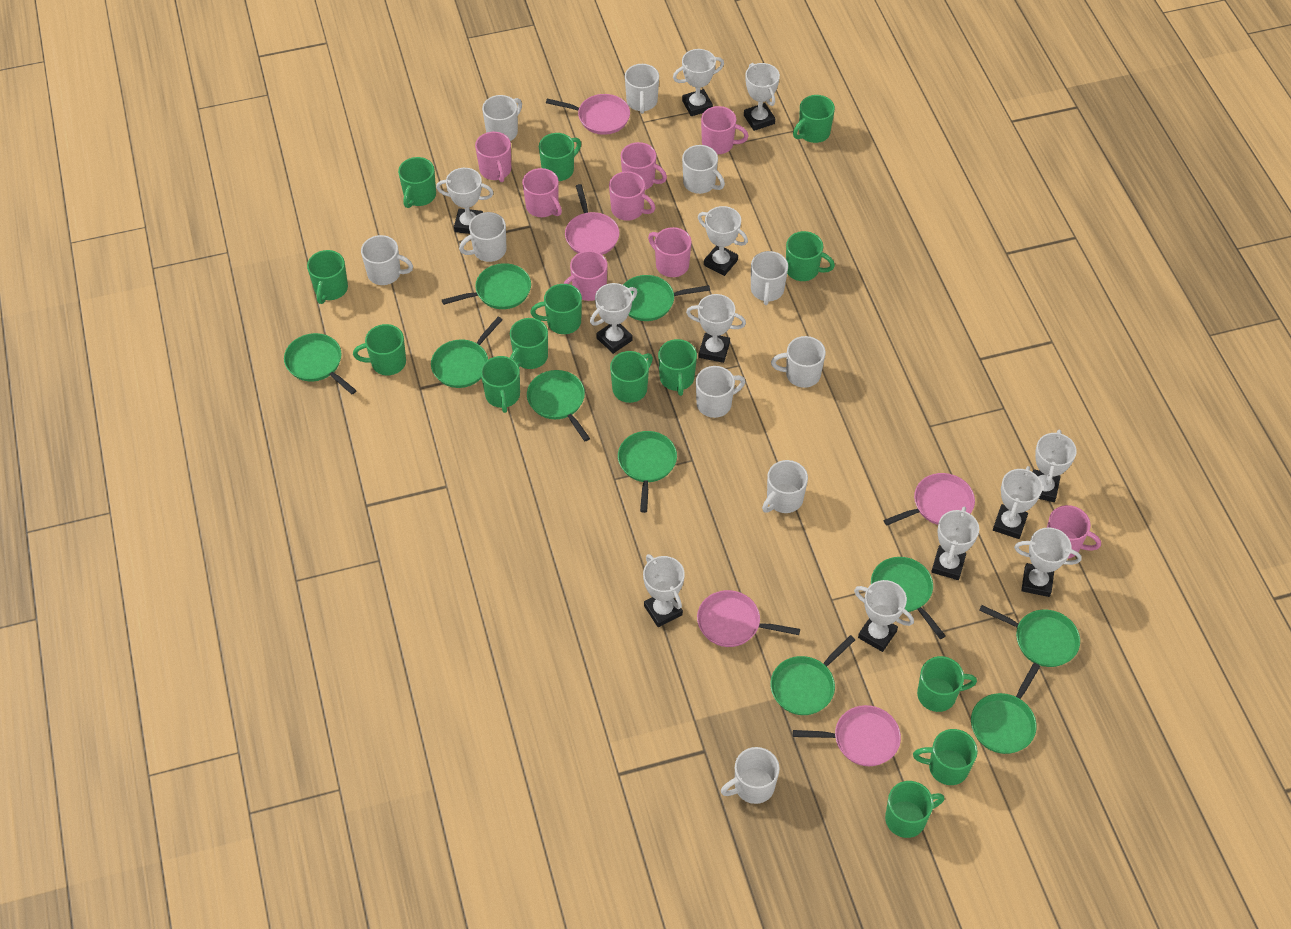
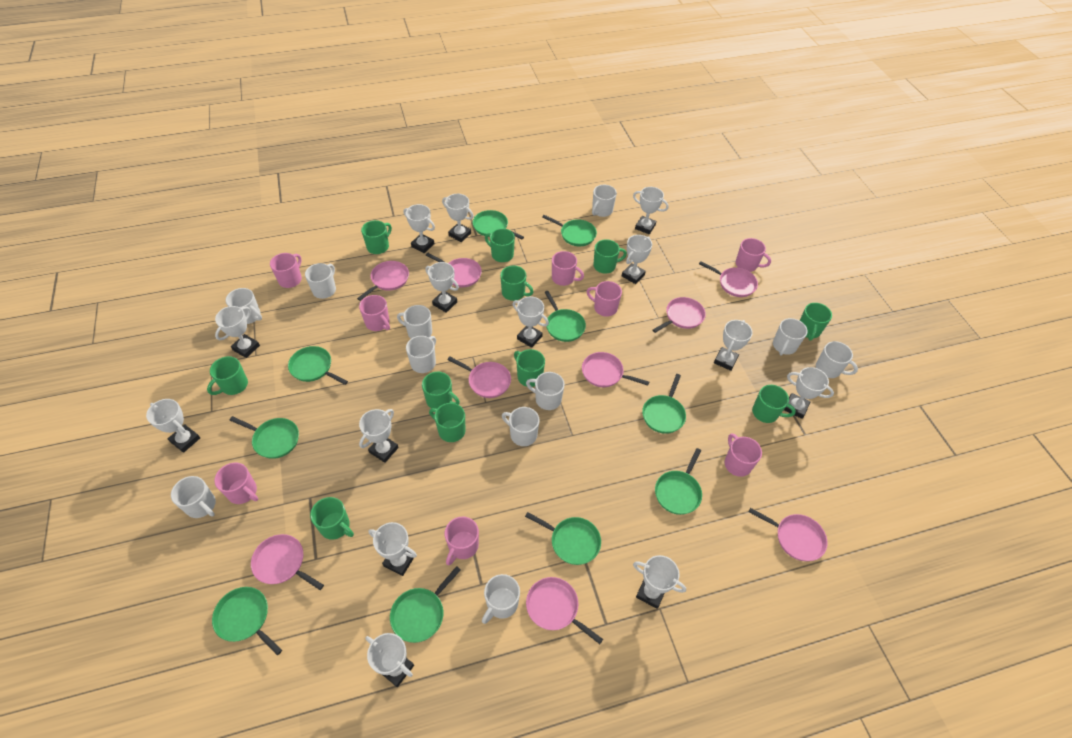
green mug: [307,250,348,304] [353,324,406,375] [398,157,436,208] [481,356,520,413] [510,318,548,369] [530,284,582,334] [539,133,581,181] [610,351,653,403] [658,339,697,396] [786,231,835,281] [793,95,835,143] [885,781,945,838] [913,729,978,785] [917,656,977,712] = 14 -> [207,356,248,395] [310,497,354,540] [361,220,392,254] [422,372,460,409] [429,403,465,442] [485,228,515,262] [500,266,533,301] [514,349,545,387] [593,239,627,274] [752,385,796,423] [799,303,832,341] = 11
pink pan: [546,94,630,135] [565,184,619,255] [697,590,800,647] [793,705,901,766] [884,473,975,526] = 5 -> [251,534,324,590] [357,261,409,301] [426,253,482,287] [447,357,511,398] [526,577,603,644] [582,352,649,387] [652,297,706,333] [699,261,758,297] [749,508,827,561] = 9
white mug: [361,235,413,285] [459,212,507,262] [482,95,522,141] [625,64,659,114] [682,145,725,194] [696,366,746,418] [721,747,780,804] [751,251,788,305] [762,460,808,513] [771,336,826,388] = 10 -> [171,476,216,518] [226,288,262,324] [305,263,336,299] [397,305,432,339] [406,336,436,373] [482,574,520,624] [502,407,539,446] [526,372,565,410] [592,185,617,217] [773,318,808,355] [816,341,858,378] = 11
white trophy: [436,168,494,234] [590,283,637,354] [643,554,685,627] [673,49,724,116] [686,294,746,363] [698,206,748,276] [744,63,780,131] [854,580,914,652] [931,507,979,580] [993,466,1042,539] [1014,527,1082,597] [1033,430,1077,502] = 12 -> [146,399,200,453] [215,306,260,358] [359,409,398,463] [365,633,414,687] [369,522,417,576] [403,204,435,253] [425,262,459,313] [442,194,474,242] [513,297,549,348] [622,235,652,284] [633,187,669,234] [633,555,686,609] [714,320,753,371] [784,367,834,419] = 14

